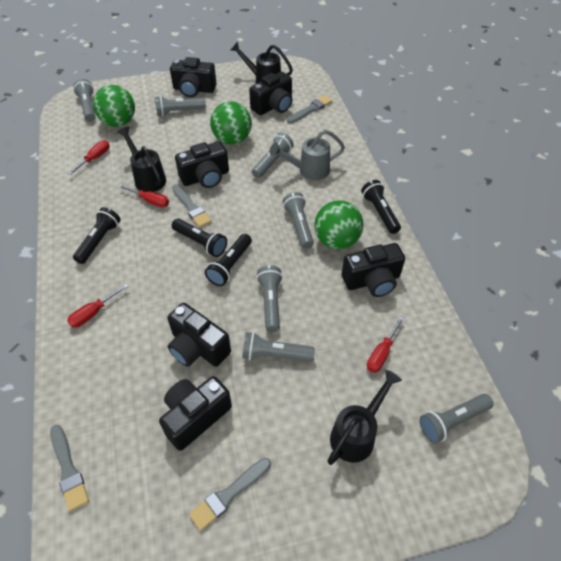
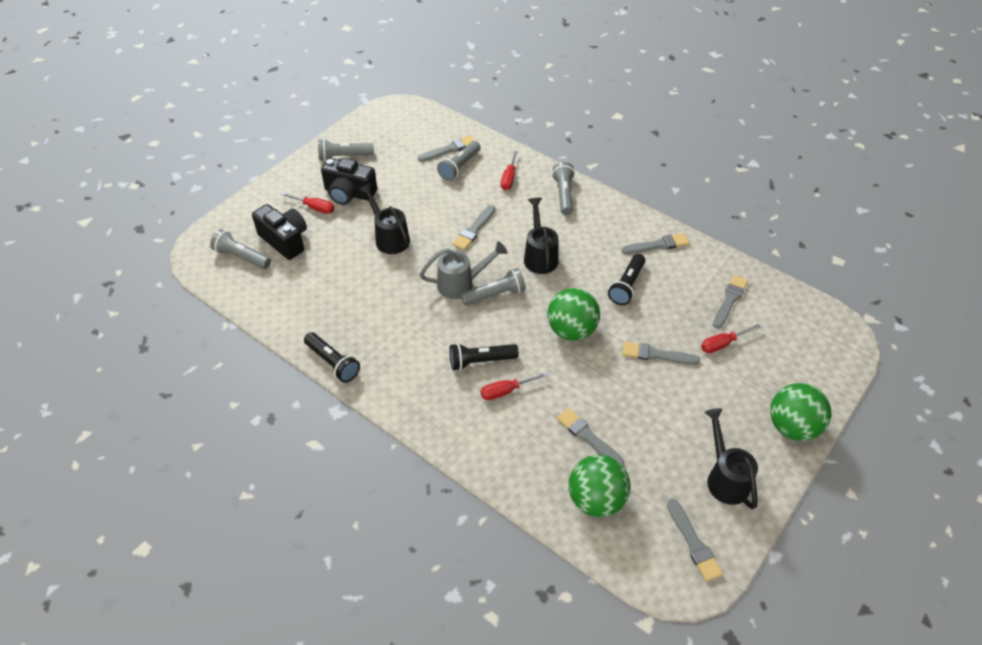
black camera: [159,376,232,451] [167,303,231,367] [170,57,216,97] [175,141,229,188] [249,72,292,115] [342,243,405,297] = 6 -> [252,204,307,260] [321,158,377,205] = 2
black flashlight: [73,207,121,264] [171,218,227,257] [205,234,252,286] [361,180,401,234] = 4 -> [304,332,360,383] [450,343,519,371] [608,254,645,305] = 3
grey brush: [50,425,89,511] [172,185,211,228] [189,458,271,531] [287,95,332,123] = 4 -> [418,135,475,162] [453,205,495,250] [557,408,624,466] [621,233,689,254] [622,342,700,365] [667,499,723,582] [713,275,748,328] = 7
grey flashlight: [73,79,95,122] [155,96,206,116] [242,332,315,361] [252,133,294,178] [256,265,283,332] [283,192,314,249] [419,394,494,443] = 7 -> [210,229,271,269] [318,139,374,161] [437,141,480,181] [461,268,526,306] [552,162,575,215] = 5

